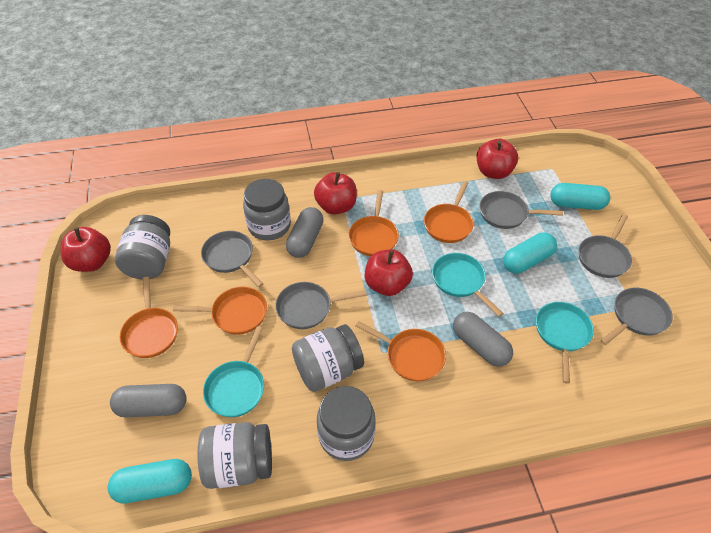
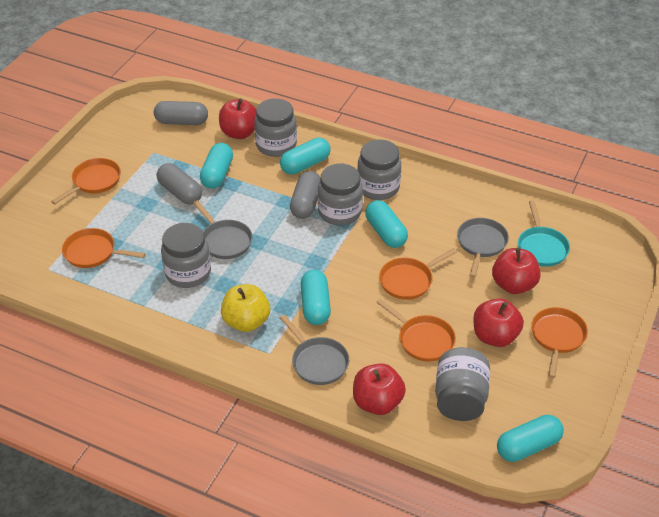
grey pan: [201,231,264,287] [275,282,367,329] [479,191,563,229] [579,214,632,278] [600,287,673,345] = 5 -> [193,200,252,259] [280,315,349,385] [457,218,509,277] = 3
turquoise capsule: [108,459,192,503] [503,232,557,274] [550,183,610,210] = 3 -> [200,143,233,189] [280,138,331,175] [301,270,331,325] [365,200,408,248] [497,415,564,462] = 5
turquoise pan: [203,327,264,417] [432,253,504,317] [536,302,594,384] = 3 -> [518,200,570,267] = 1
yellow apple: none = 0 -> [221,284,270,332] = 1

